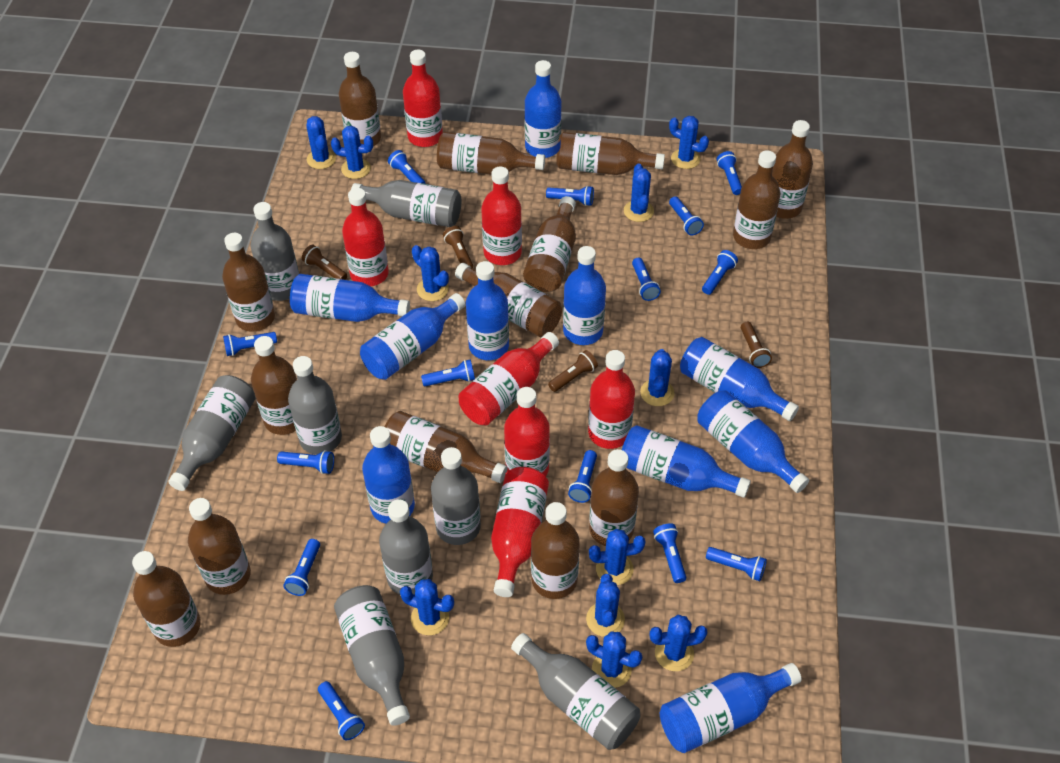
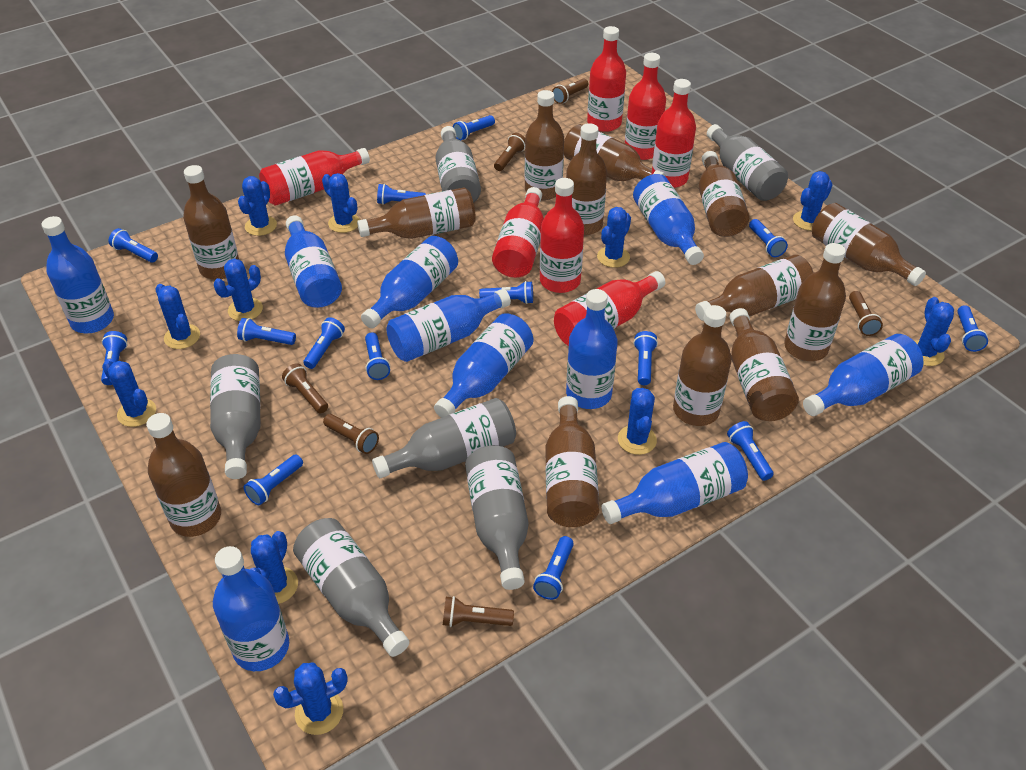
brown bottle: [132,551,201,647] [188,498,251,595] [222,233,275,332] [251,336,297,435] [339,52,381,146] [385,411,507,483] [437,132,545,175] [455,263,562,337] [523,196,576,292] [531,502,580,599] [556,132,665,175] [589,449,639,546] [733,150,780,249] [772,120,813,219] = 14 -> [146,413,221,537] [183,165,239,280] [357,187,476,239] [525,90,564,200] [545,396,599,527] [564,124,665,181] [566,123,607,236] [673,305,732,426] [695,255,814,321] [699,151,749,237] [730,308,799,421] [784,243,846,361] [812,203,926,286] = 13
brown flashlight: [302,245,347,280] [443,226,473,269] [548,350,598,392] [741,322,772,368] = 4 -> [282,363,328,414] [323,414,379,454] [443,596,514,627] [494,133,525,171] [552,78,588,104] [849,291,883,336] = 6
grey bottle: [169,375,256,491] [250,202,299,301] [288,356,342,455] [334,585,410,726] [351,180,461,227] [379,499,433,595] [431,447,481,545] [511,633,640,750] = 8 -> [210,354,261,479] [293,518,409,657] [372,398,516,478] [436,126,481,203] [465,445,529,590] [707,124,788,201] = 6

